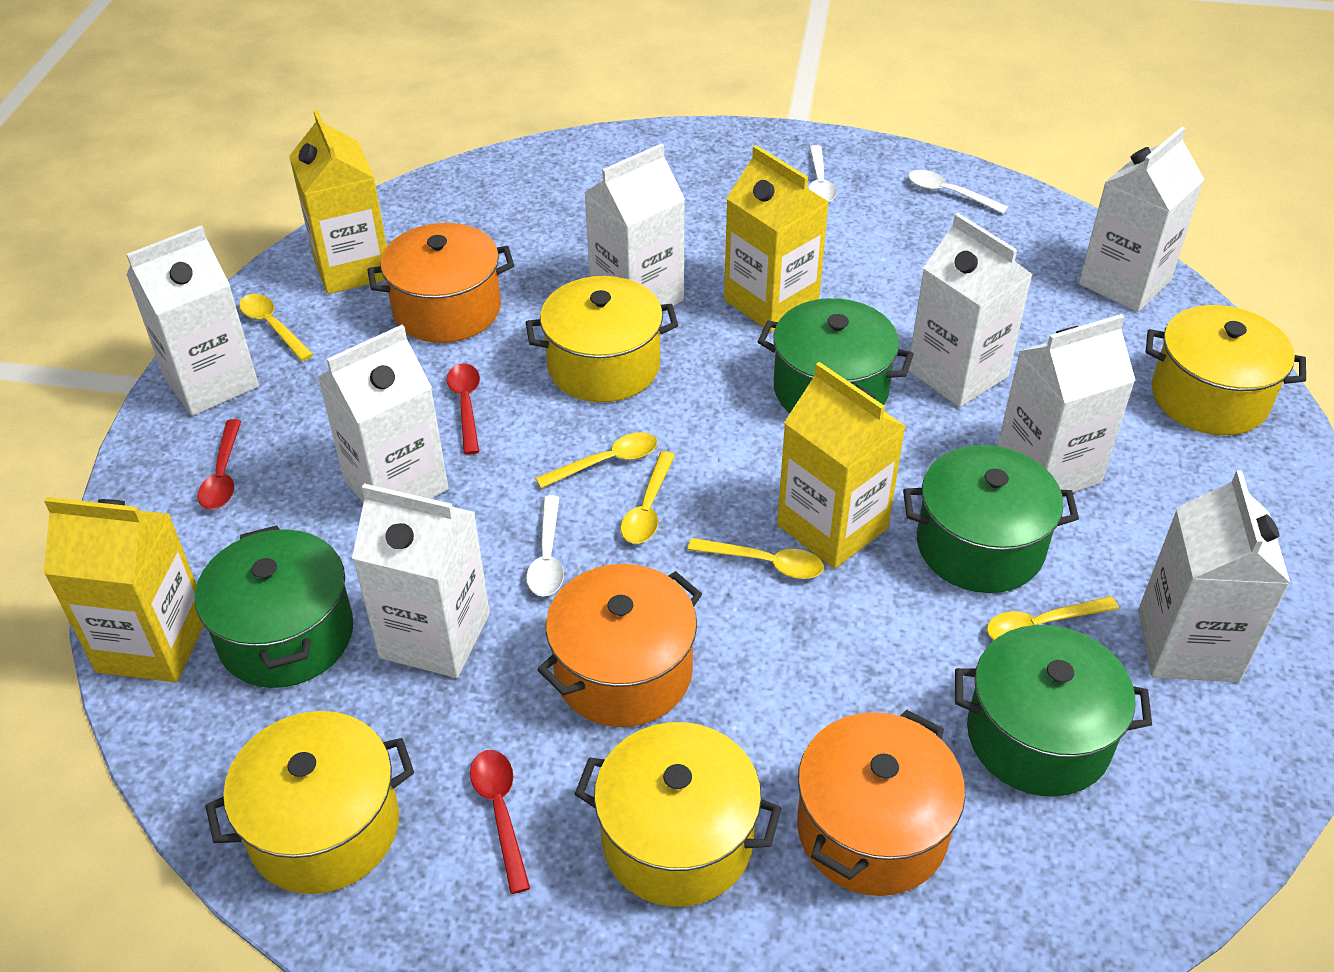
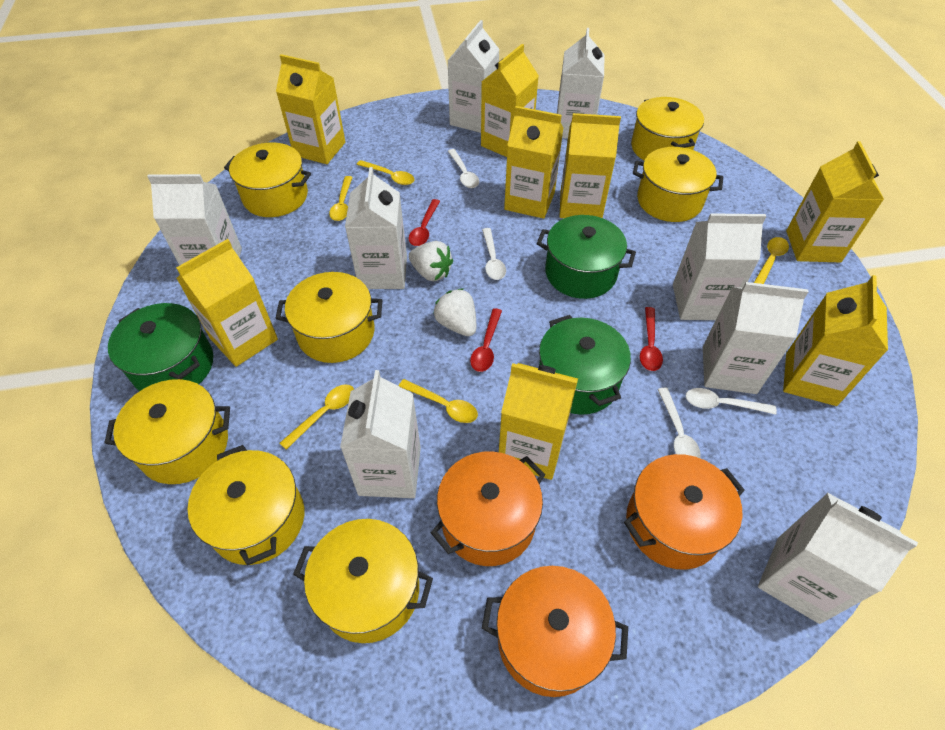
green pot: [195,525,353,688] [757,298,914,413] [903,445,1079,593] [955,625,1152,797] = 4 -> [108,303,213,391] [536,215,636,299] [539,315,631,415] = 3
white spoon: [526,495,564,597] [808,145,837,202] [908,170,1008,214] = 3 -> [448,149,479,188] [482,228,506,280] [658,387,701,458] [686,388,777,415] = 4
white strawberry: none = 0 -> [409,241,453,281] [433,288,476,336] = 2
yellow carton: [43,497,204,682] [289,110,387,294] [724,145,829,332] [777,362,906,569] = 4 -> [176,239,278,367] [276,54,345,164] [481,44,539,157] [499,363,578,480] [504,106,563,219] [560,113,621,218] [783,275,888,406] [786,141,884,263] = 8
yellow pot: [205,711,414,894] [526,276,678,402] [575,722,782,907] [1145,305,1306,435] = 4 -> [104,379,230,484] [188,445,304,565] [224,143,311,217] [276,272,382,363] [293,519,433,643] [631,97,704,160] [633,147,723,222] = 7

